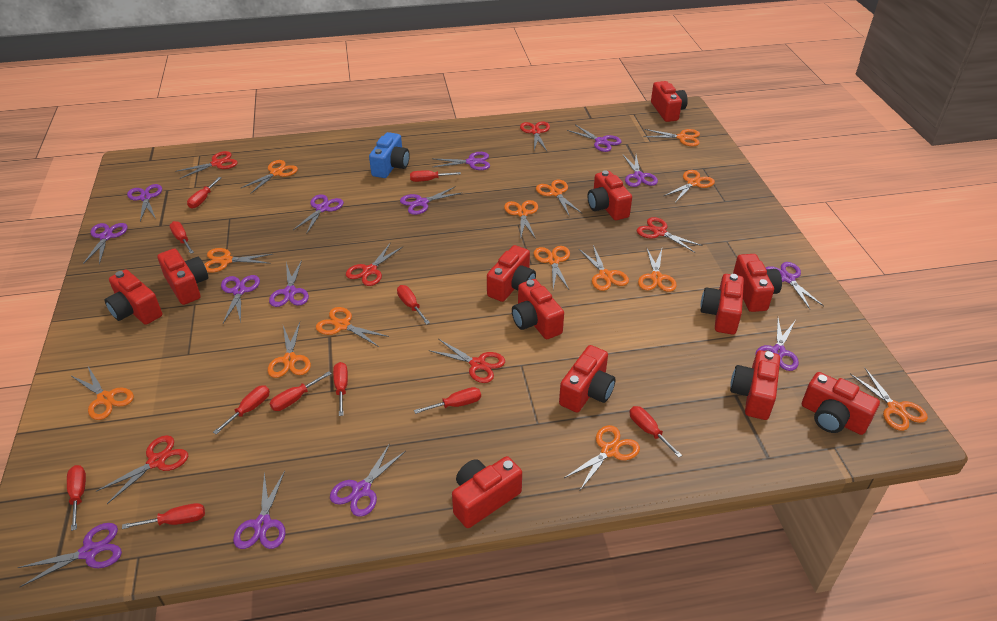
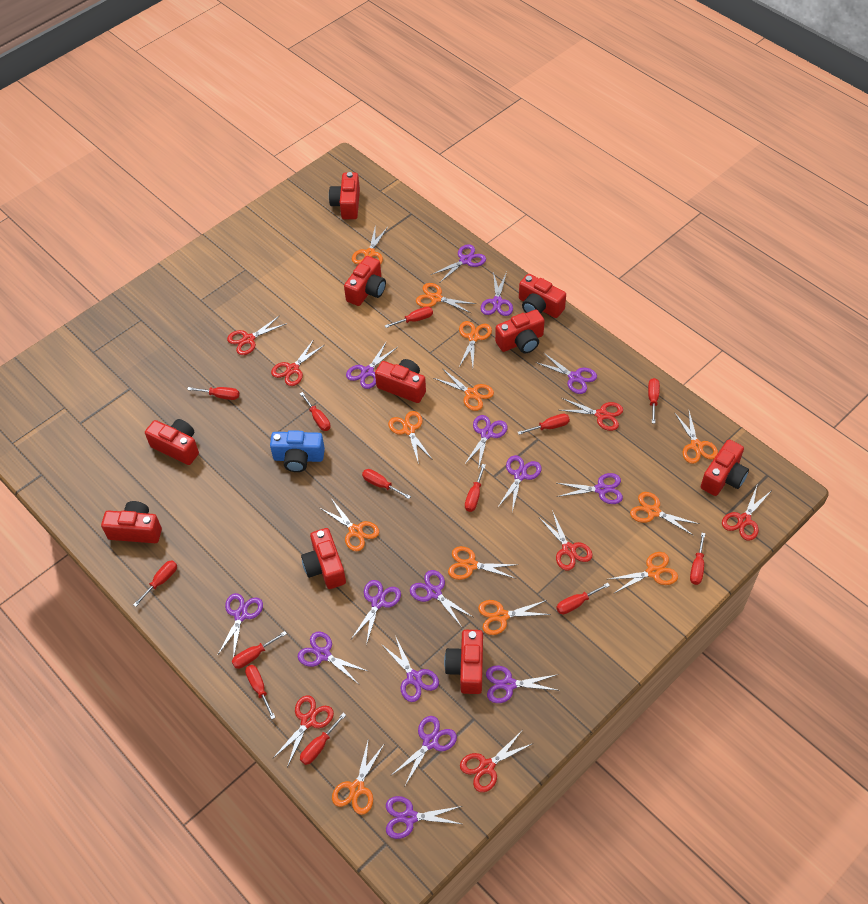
orange scissors: [70,366,134,420] [204,248,273,273] [241,160,298,194] [268,323,311,378] [316,307,389,347] [504,200,538,239] [534,246,570,289] [536,180,582,215] [564,425,640,490] [579,245,629,291] [638,247,677,292] [644,129,700,146] [664,170,715,203] [850,368,928,431] = 14 -> [320,498,379,551] [332,738,385,815] [352,224,388,265] [388,411,433,464] [416,283,476,313] [434,368,494,411] [448,546,517,580] [459,321,492,367] [478,600,551,635] [609,552,678,594] [630,492,699,536] [674,411,718,464] = 12
purple scissors: [18,523,122,587] [83,223,128,265] [127,184,162,221] [221,275,260,323] [233,471,286,549] [269,260,309,307] [293,194,344,234] [330,443,406,517] [400,186,461,215] [433,152,490,170] [567,125,622,152] [623,155,658,187] [755,318,799,371] [766,262,824,309] = 14 -> [217,593,263,658] [298,631,367,683] [346,341,398,389] [351,580,401,645] [381,638,439,702] [386,796,462,839] [393,716,457,786] [410,570,474,627] [431,244,486,282] [464,415,507,470] [481,272,513,316] [486,666,560,703] [497,455,541,512] [535,352,597,394] [557,473,623,504] = 15
red camera: [105,270,162,325] [157,249,208,305] [452,456,522,528] [487,245,536,302] [512,279,564,339] [559,345,616,412] [587,170,632,220] [651,81,688,122] [701,274,744,335] [730,350,780,420] [733,254,782,312] [802,372,880,435] = 12 -> [101,501,162,543] [145,419,199,465] [301,528,346,589] [329,172,360,219] [344,256,386,306] [375,359,426,403] [444,630,483,694] [495,310,545,353] [519,274,566,318] [701,440,749,496] = 10
red scissors: [96,435,188,504] [175,151,238,179] [346,242,403,286] [429,339,505,383] [520,121,550,151] [637,217,703,253] = 6 -> [227,315,287,355] [271,339,324,386] [272,695,334,767] [460,731,534,792] [540,510,593,571] [560,398,623,431] [722,486,771,541] = 7
red screwdriver: [67,465,86,531] [122,503,205,529] [169,221,194,254] [187,177,222,209] [213,385,270,434] [270,371,331,411] [333,362,348,416] [397,285,430,325] [410,170,461,182] [414,387,481,414] [630,406,682,458] = 11 -> [133,560,177,607] [187,387,239,400] [232,631,287,669] [245,665,276,719] [300,392,331,431] [300,713,346,765] [362,469,411,499] [385,306,433,328] [465,464,486,512] [518,414,570,435] [556,583,610,614] [648,378,660,424] [690,533,705,585] = 13

